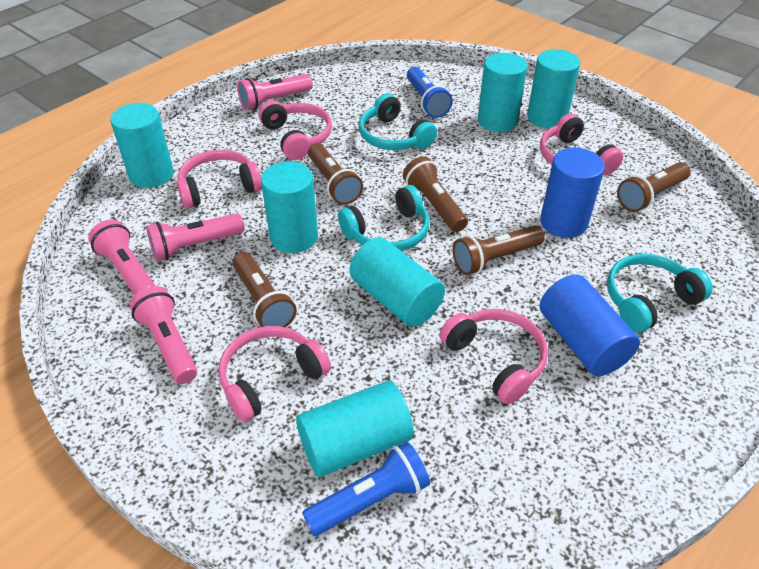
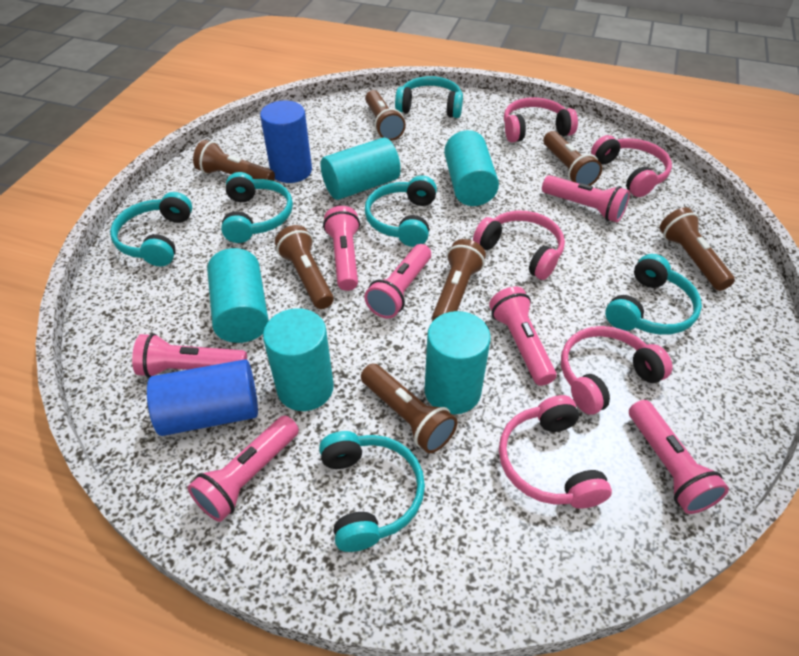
blue flashlight: [302,442,430,536] [407,67,453,118] = 2 -> none = 0
brown flashlight: [232,252,297,327] [308,143,363,205] [403,156,468,232] [452,225,545,275] [617,162,691,212] = 5 -> [193,140,275,181] [275,225,334,309] [361,364,458,453] [365,90,406,141] [432,239,486,321] [543,131,602,186] [660,207,735,291] = 7
pink flashlight: [88,220,156,295] [130,286,197,384] [146,213,244,261] [237,74,313,110] = 4 -> [132,333,247,378] [188,416,299,522] [323,206,360,291] [364,244,431,319] [489,286,557,386] [542,175,630,222] [629,400,729,514] = 7
turquoise cylinder: [110,103,174,188] [261,161,318,253] [296,381,414,477] [349,237,445,327] [478,53,527,132] [527,49,580,128] = 6 -> [207,248,269,343] [263,308,334,411] [321,138,401,200] [425,311,491,414] [444,130,499,206] = 5
turquoise headphones: [338,185,430,251] [359,94,437,150] [607,254,713,333] = 3 -> [110,192,192,267] [221,172,293,243] [319,431,425,552] [365,176,437,247] [395,76,463,118] [605,254,702,335] = 6

